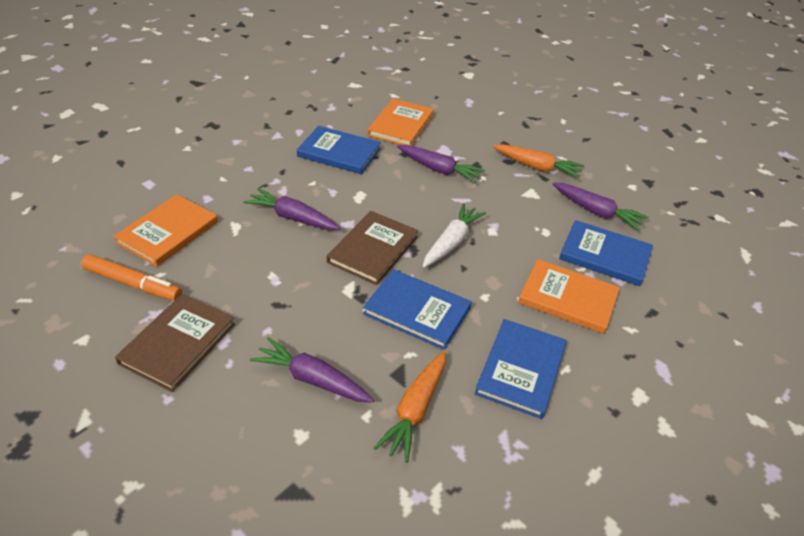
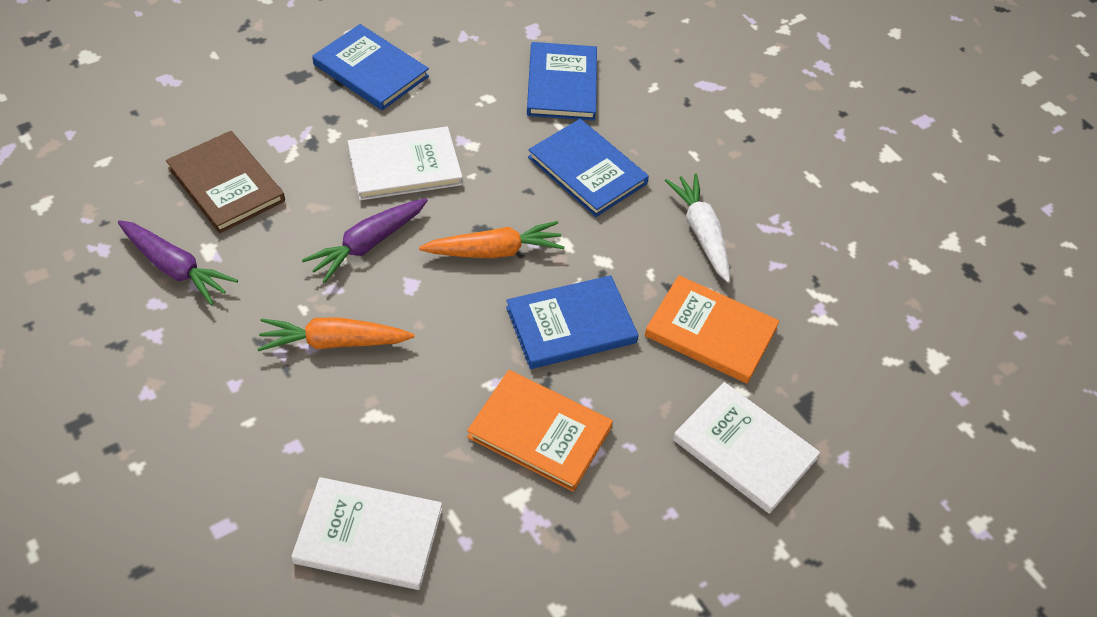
brown book: [115,294,235,392] [327,211,418,285] = 2 -> [166,131,285,234] = 1
orange book: [113,194,218,267] [367,98,434,146] [518,259,620,334] = 3 -> [467,370,613,492] [645,275,779,384] = 2
orange marker: [81,254,182,301] = 1 -> none = 0
purple carrot: [243,188,340,230] [250,337,374,403] [397,145,485,183] [553,182,649,231] = 4 -> [118,220,238,305] [302,198,428,283] = 2
white book: none = 0 -> [291,477,442,590] [347,127,462,200] [673,382,820,514] = 3

